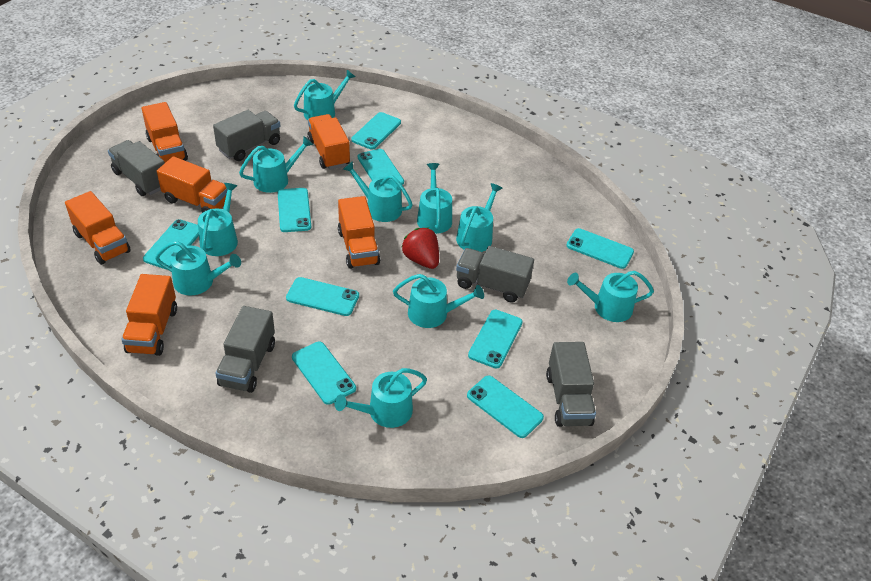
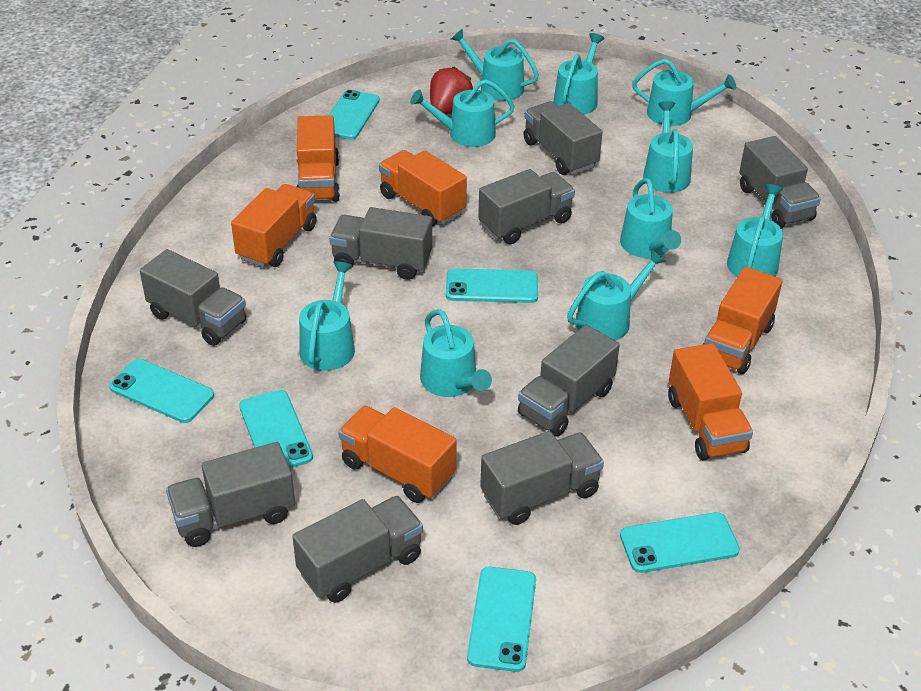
grey truck: [108,140,165,196] [213,110,280,161] [215,306,275,393] [456,246,534,303] [546,342,596,427] = 5 -> [140,249,246,346] [166,442,295,547] [292,496,423,603] [329,207,432,280] [478,169,575,244] [480,431,604,525] [518,325,620,437] [523,101,602,175] [739,136,821,228] = 9
turquoise phone: [143,219,199,269] [278,188,311,232] [286,277,359,316] [292,341,356,405] [351,112,401,150] [358,149,404,185] [467,376,544,438] [468,310,523,368] [566,228,634,269] = 9 -> [109,359,214,423] [239,390,313,468] [329,90,380,140] [446,268,538,303] [467,567,536,672] [620,512,740,573] = 6

